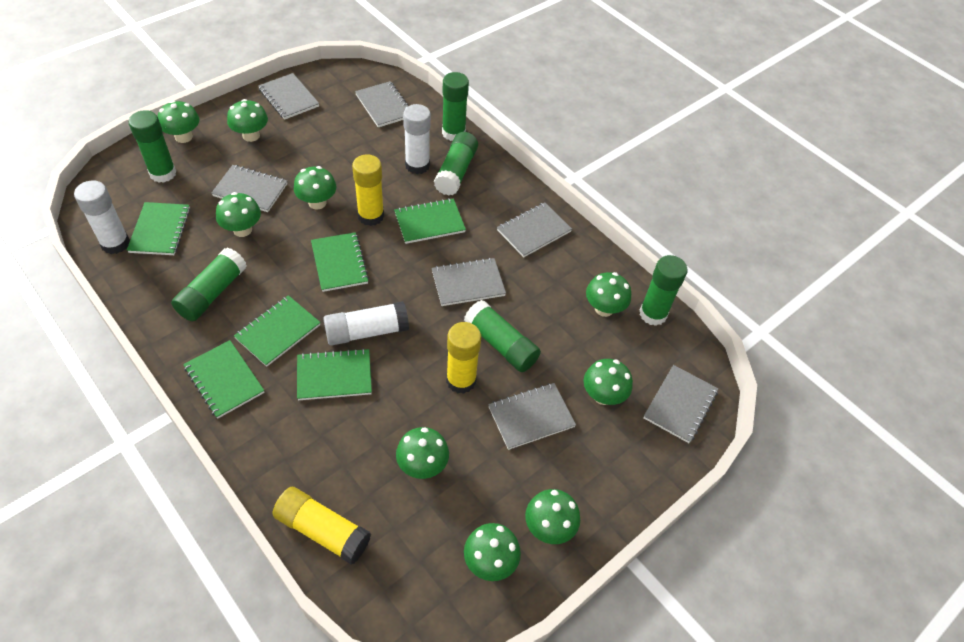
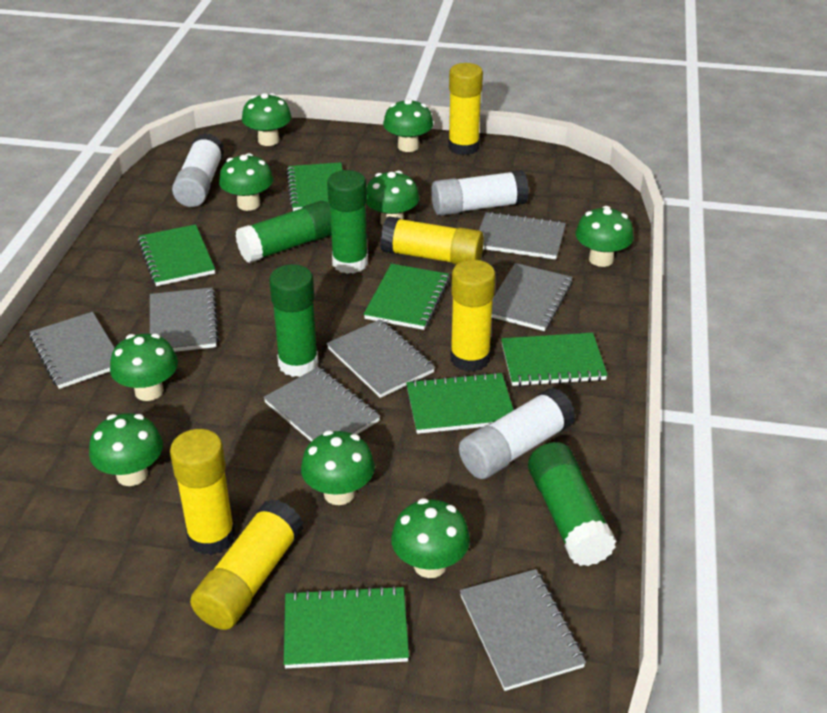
green glue stick: [129,110,176,183] [171,248,247,321] [434,132,478,196] [442,72,469,141] [464,300,541,372] [639,255,687,326] = 6 -> [235,201,332,263] [269,264,319,377] [327,170,368,274] [528,442,616,566] = 4
yellow glue stick: [273,487,371,565] [352,154,384,226] [446,322,481,394] = 3 -> [170,429,236,555] [190,499,303,630] [380,216,484,265] [448,63,483,155] [451,260,496,372] = 5

